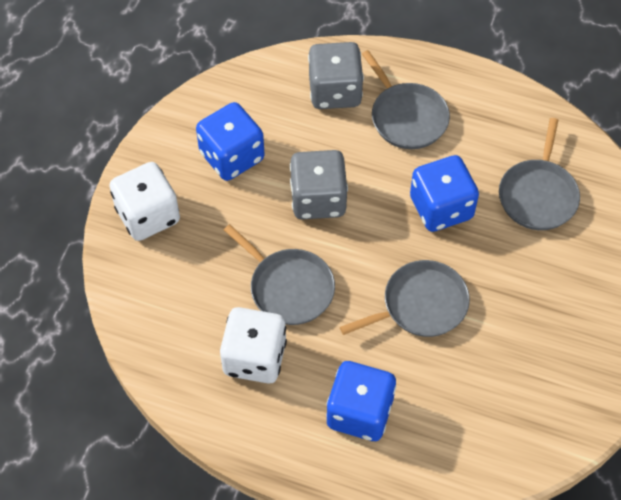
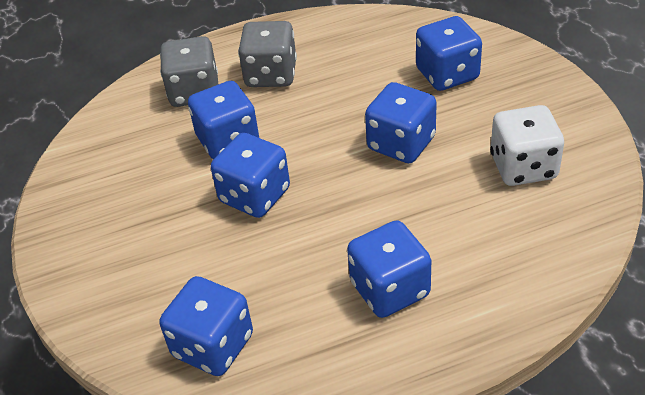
blue dice: [196,102,265,181] [326,361,396,441] [410,155,479,232] = 3 -> [159,276,253,376] [188,81,259,159] [211,133,290,218] [347,220,431,318] [365,82,437,163] [416,16,482,91] = 6
grey pan: [224,224,335,325] [340,260,470,337] [362,50,450,149] [499,118,580,230] = 4 -> none = 0
white dice: [109,162,180,241] [220,307,287,384] = 2 -> [490,105,564,186] = 1

